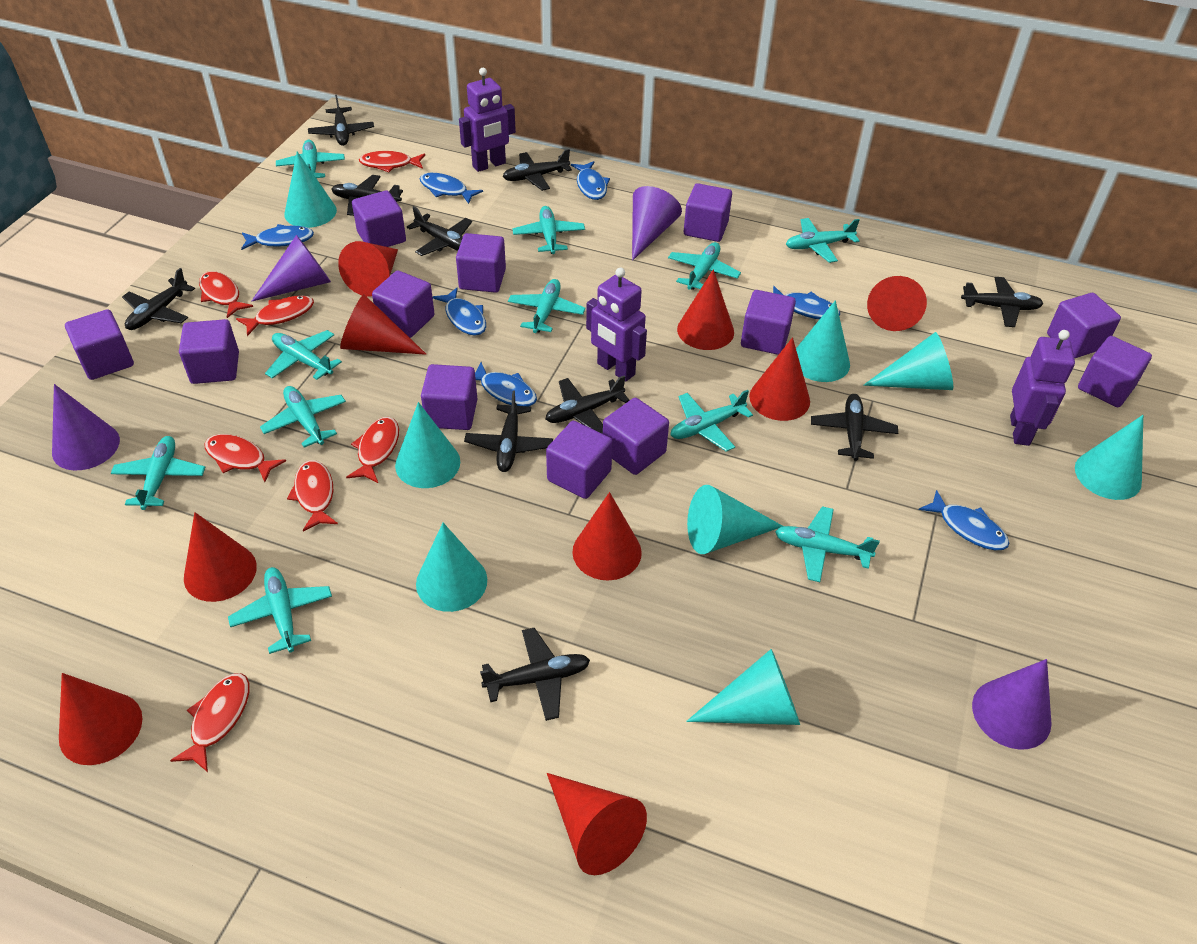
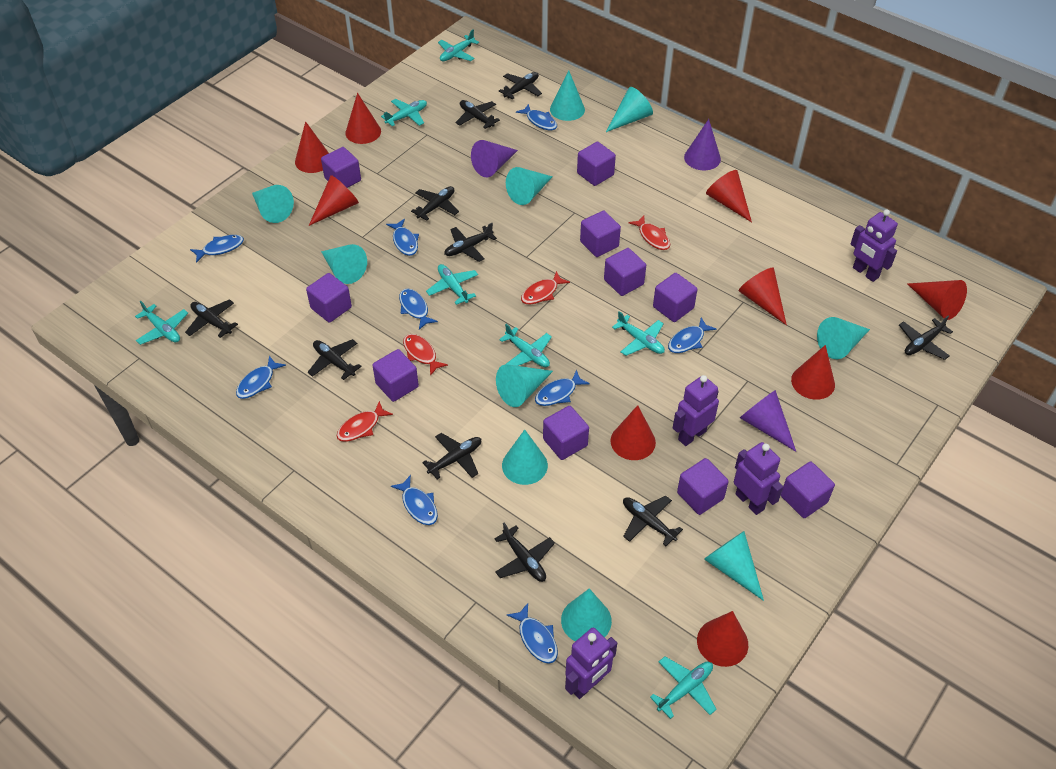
blue fish: [241,224,314,250] [420,173,483,204] [433,288,486,335] [475,362,537,406] [571,161,610,200] [773,286,840,319] [919,490,1009,550] = 7 -> [190,235,244,263] [236,356,286,399] [386,219,419,256] [391,475,438,525] [399,289,438,330] [507,603,558,664] [516,104,557,130] [535,370,590,406] [668,318,716,353] = 9
purple cone: [52,384,120,470] [251,235,331,302] [632,186,682,261] [972,659,1052,749] = 4 -> [471,140,518,177] [684,119,721,170] [740,390,796,452] = 3
purple cube: [65,309,134,380] [179,319,239,384] [352,190,406,247] [372,271,435,338] [421,364,477,430] [456,233,506,293] [546,421,613,499] [603,398,669,475] [684,183,732,242] [741,290,796,355] [1047,293,1121,358] [1078,336,1152,407] = 12 -> [306,273,352,323] [321,147,361,188] [372,349,419,402] [543,406,589,460] [577,142,616,186] [580,211,621,257] [604,248,646,296] [653,273,697,322] [677,458,729,515] [781,462,835,518] = 10
purple robot: [459,68,516,172] [586,268,647,381] [1010,330,1075,446] = 3 -> [565,627,617,699] [673,375,719,446] [734,442,783,515] [851,209,898,282] = 4
red fish: [170,673,250,772] [199,271,253,318] [204,434,286,482] [236,295,314,336] [287,460,338,532] [346,417,399,483] [359,151,425,172] = 7 -> [337,401,393,442] [403,334,448,376] [521,271,570,305] [629,216,670,250] = 4
turquoise cone: [284,151,337,228] [395,402,460,488] [416,523,487,612] [686,649,800,725] [687,485,783,554] [796,300,850,382] [863,332,953,390] [1075,415,1143,500] = 8 -> [252,185,294,223] [321,244,367,284] [496,365,553,407] [502,429,548,485] [506,167,553,205] [550,71,585,121] [561,588,612,641] [606,87,653,132] [704,531,764,601] [817,317,870,359] = 10
turquoise plane: [111,436,205,510] [228,567,332,654] [260,386,346,448] [265,330,342,380] [276,140,345,178] [508,279,586,333] [512,206,585,254] [668,242,741,290] [671,390,753,452] [775,506,880,582] [786,218,860,263] = 11 -> [135,300,188,345] [381,99,427,126] [426,264,478,305] [438,29,479,61] [499,324,552,367] [612,311,665,356] [650,656,717,719] = 7

